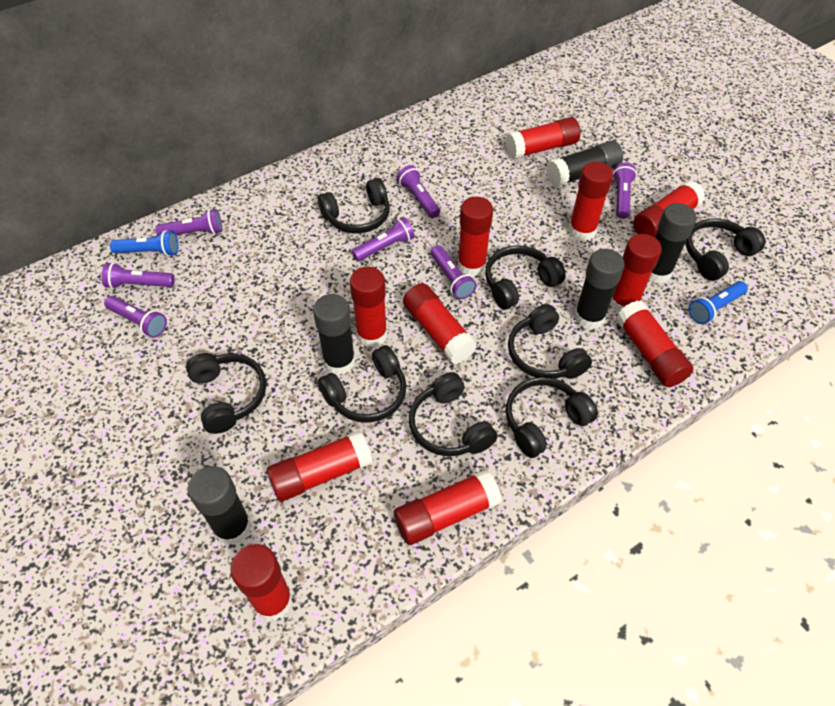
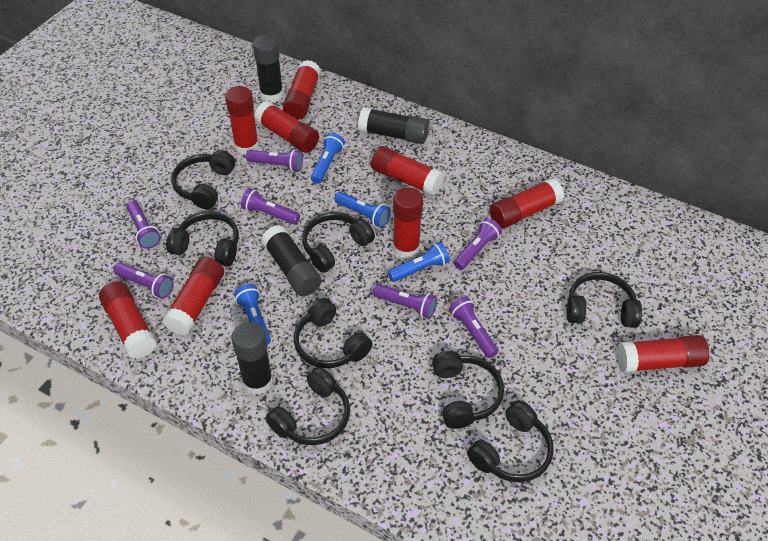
black glue stick: [188,466,251,545] [313,294,356,375] [547,140,623,187] [574,249,625,330] [649,203,697,283] = 5 -> [231,322,273,395] [253,35,283,103] [261,225,322,296] [358,107,429,144] = 4
blue flashlight: [110,230,178,256] [689,281,748,324] = 2 -> [234,284,271,345] [311,133,345,184] [334,192,391,228] [388,242,450,282] = 4
red glue stick: [230,544,293,621] [267,430,373,502] [350,267,388,348] [394,469,502,545] [403,283,477,364] [457,197,493,277] [505,117,580,159] [568,162,613,241] [610,234,662,312] [616,301,693,387] [633,180,705,237] = 11 -> [99,281,157,359] [162,257,224,335] [225,86,259,155] [254,101,319,153] [283,60,321,120] [371,146,444,196] [393,187,423,259] [490,178,564,229] [617,335,709,373] = 9

